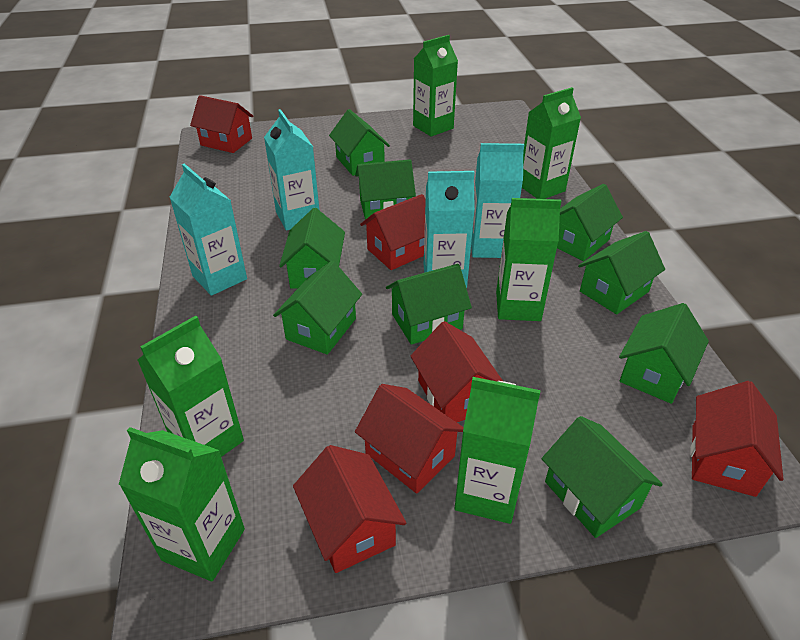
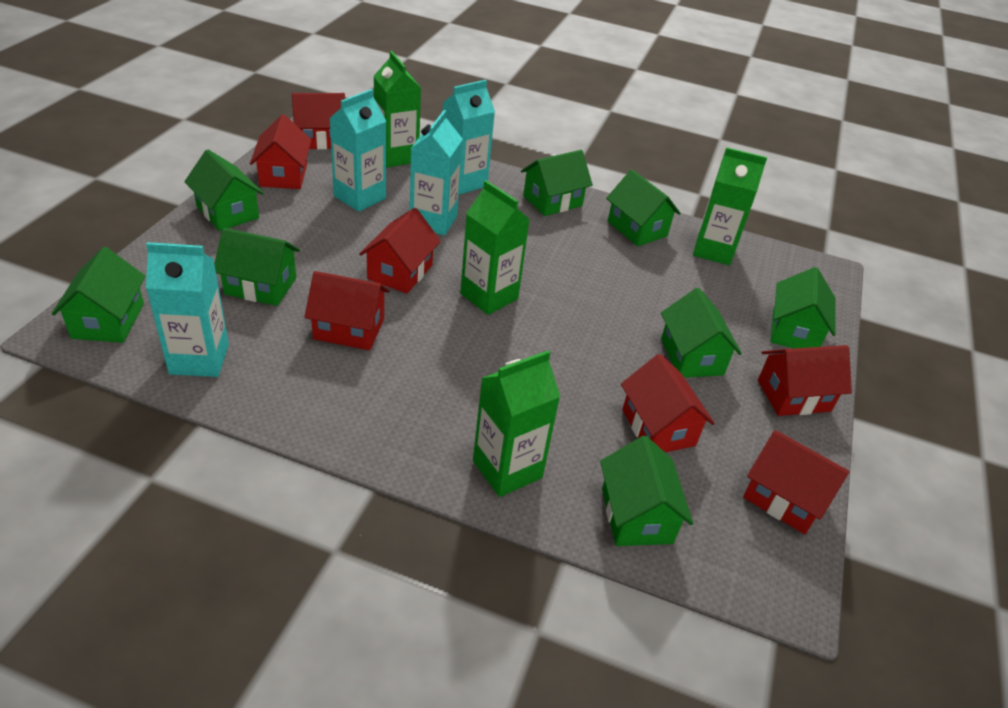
green carton: [119,427,245,582] [138,316,244,457] [413,35,458,137] [455,377,541,524] [496,198,561,321] [522,87,581,199] = 6 -> [374,51,421,167] [460,180,530,315] [473,350,560,497] [693,147,767,265] = 4
green house: [273,261,362,355] [279,208,345,289] [329,109,390,176] [355,159,416,220] [386,264,472,345] [542,416,663,538] [557,184,623,261] [578,231,665,314] [619,303,709,404] = 9 -> [52,247,146,343] [185,150,263,231] [214,228,300,306] [521,150,593,216] [600,436,693,546] [606,170,681,246] [661,288,742,378] [770,267,836,348] = 8
red house: [190,95,253,153] [293,445,406,573] [355,384,464,494] [360,194,426,270] [410,321,503,422] [690,381,783,497] = 6 -> [250,114,311,189] [292,93,345,149] [304,271,390,350] [359,208,441,294] [621,354,715,453] [743,430,849,534] [758,345,852,416] = 7

